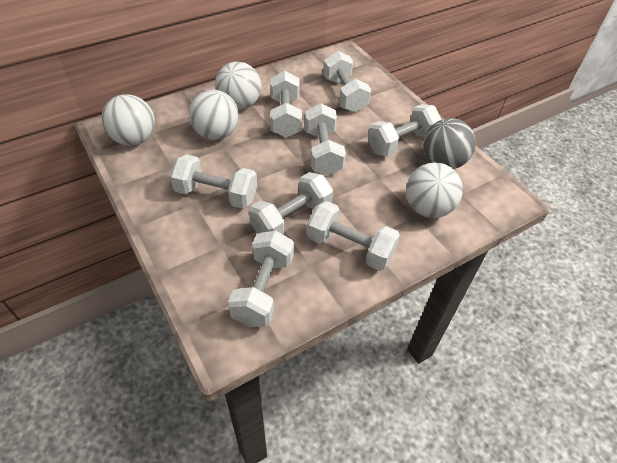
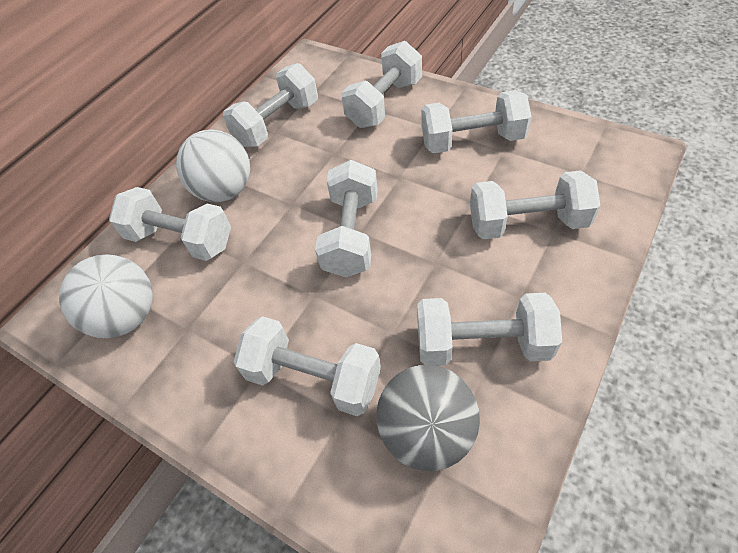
white ball: [102,94,155,146] [189,90,239,140] [215,62,262,110] [406,163,463,218] = 4 -> [59,254,153,338] [176,129,250,202] = 2

